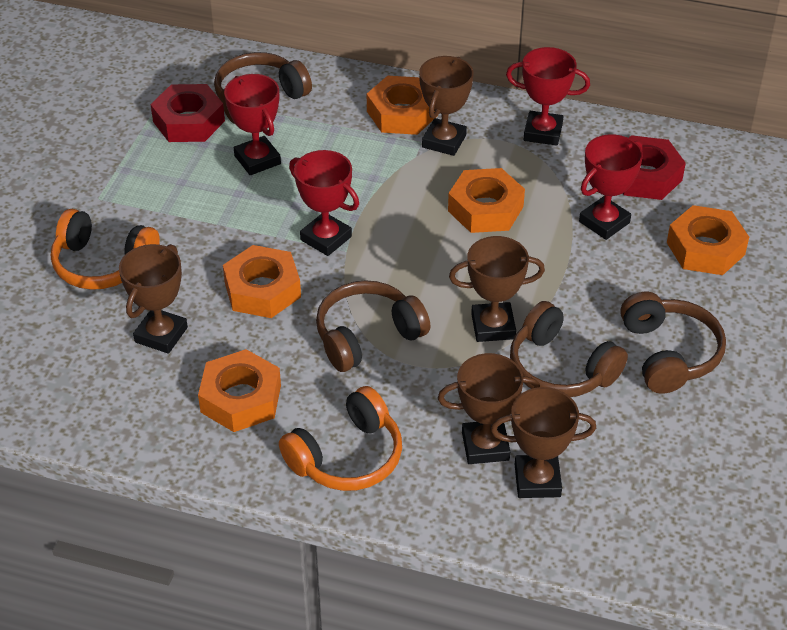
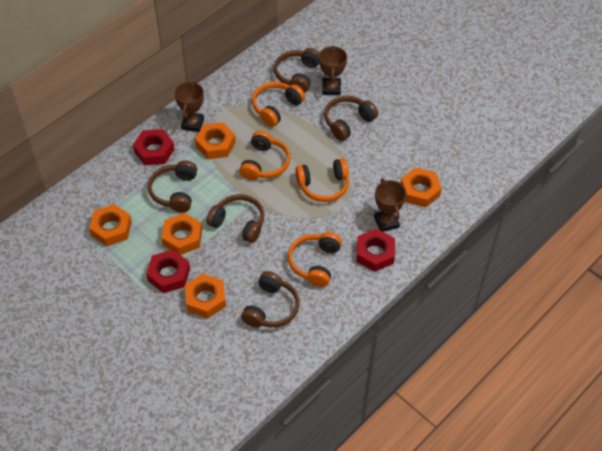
brown headphones: [214,52,312,124] [316,280,430,372] [510,301,628,397] [620,292,726,394] = 4 -> [148,160,197,212] [206,194,264,243] [241,271,300,327] [274,48,320,93] [324,96,378,141] = 5
brown trophy: [119,244,188,354] [419,56,474,156] [438,353,540,464] [449,236,545,342] [490,387,596,498] = 5 -> [174,81,204,132] [319,45,347,95] [374,179,406,232] = 3
orange headphones: [51,209,160,290] [279,386,402,491] = 2 -> [239,131,291,180] [252,82,305,127] [288,232,342,287] [295,158,349,202] = 4
red nut: [151,84,225,142] [623,135,686,200] = 2 -> [133,129,175,165] [146,250,190,293] [356,228,395,272] = 3
red trophy: [224,74,281,175] [289,150,359,256] [506,47,590,146] [579,134,643,240] = 4 -> none = 0

